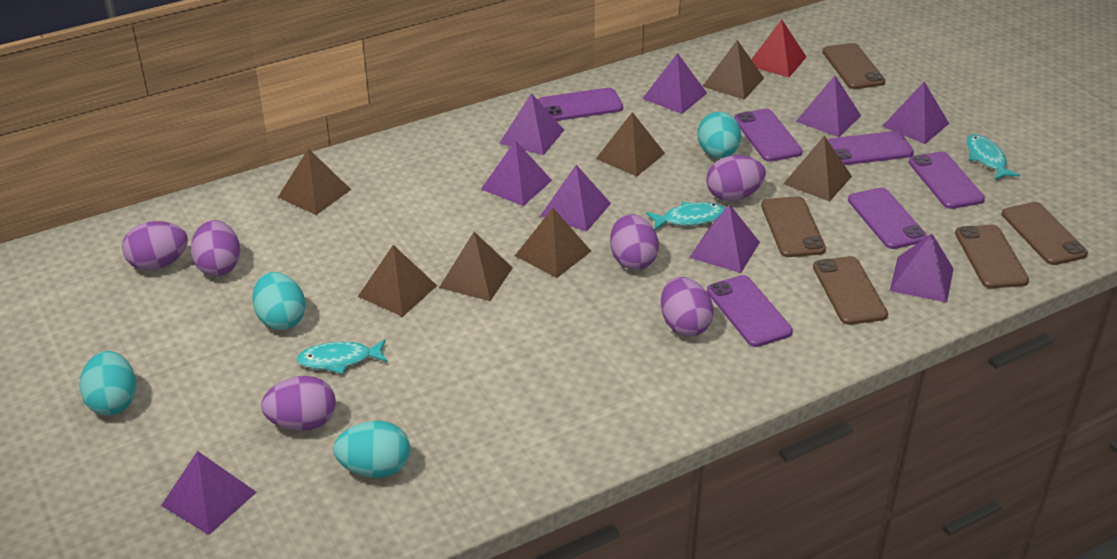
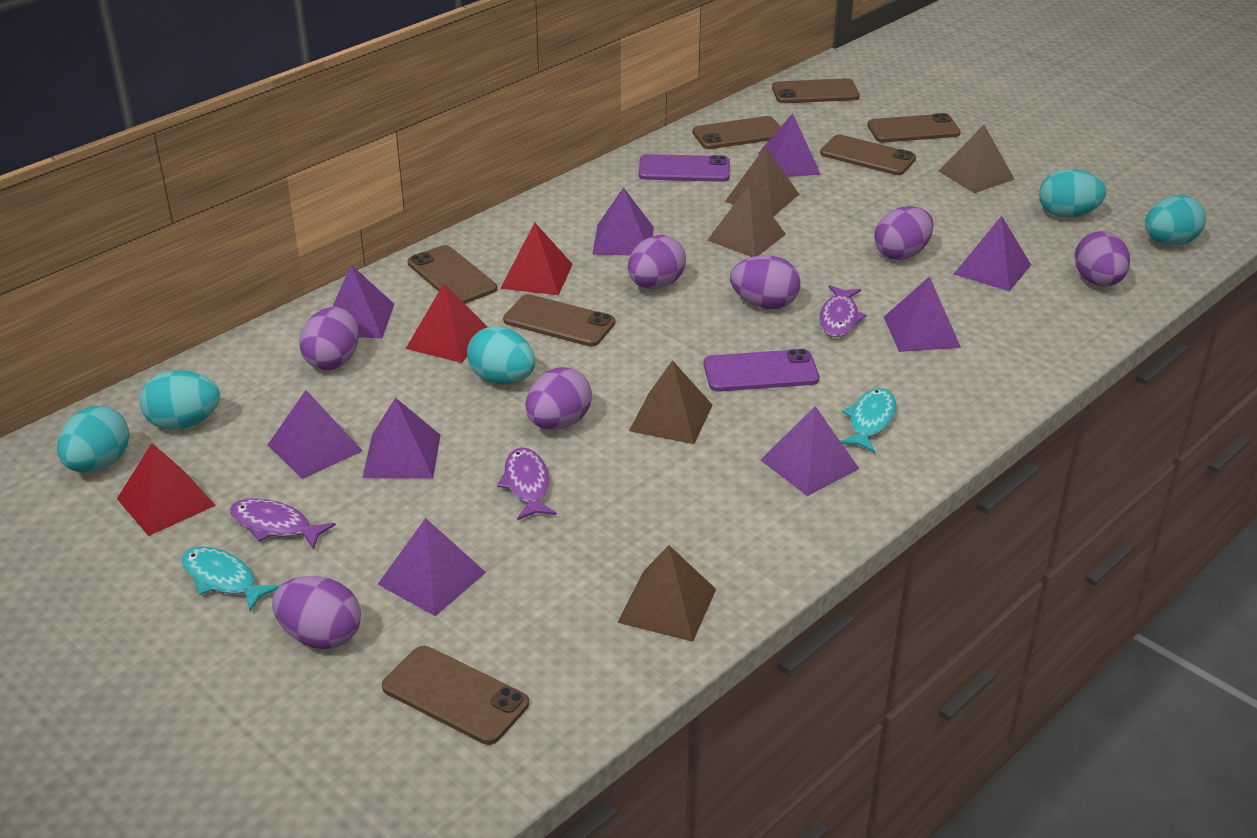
brown phone: [761,196,826,257] [813,256,888,325] [822,43,885,89] [955,225,1029,288] [1002,202,1088,265] = 5 -> [382,646,529,745] [408,245,497,304] [503,294,615,346] [692,116,781,149] [772,78,860,103] [820,135,916,175] [867,113,961,142] = 7
brown pyramid: [278,149,351,215] [358,245,437,317] [439,232,513,301] [515,208,591,278] [596,112,665,176] [702,40,764,100] [783,136,852,201] = 7 -> [618,545,716,642] [629,360,713,444] [707,184,786,257] [725,146,799,216] [939,125,1015,193] = 5
purple egg: [122,221,188,270] [191,220,240,276] [261,376,336,431] [610,214,659,270] [661,277,714,336] [706,155,766,201] = 6 -> [272,576,361,649] [299,307,359,370] [525,367,592,430] [628,235,686,289] [730,255,800,309] [874,206,933,260] [1074,231,1130,287] = 7
purple fish: none = 0 -> [230,498,336,549] [497,448,557,520] [819,285,867,337] = 3
purple phone: [538,88,623,121] [707,275,793,347] [734,109,803,162] [827,131,914,165] [848,188,927,249] [908,152,985,209] = 6 -> [639,154,730,182] [704,349,819,391] = 2
red pyramid: [751,19,806,78] = 1 -> [117,443,216,536] [406,284,488,363] [500,222,573,295] = 3
turquoise egg: [80,351,136,416] [252,272,306,330] [333,421,410,478] [697,112,741,159] = 4 -> [57,406,129,472] [139,370,220,430] [467,326,535,384] [1039,169,1106,218] [1145,195,1206,246] = 5
turquoise fish: [296,339,388,374] [646,202,725,230] [967,135,1020,180] = 3 -> [182,546,279,611] [840,388,896,453] = 2

